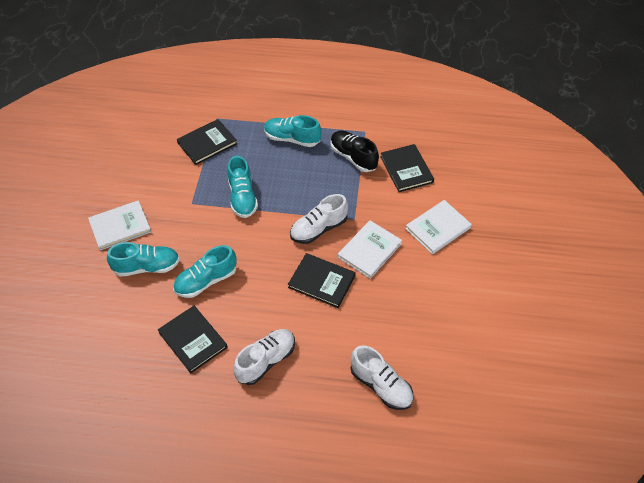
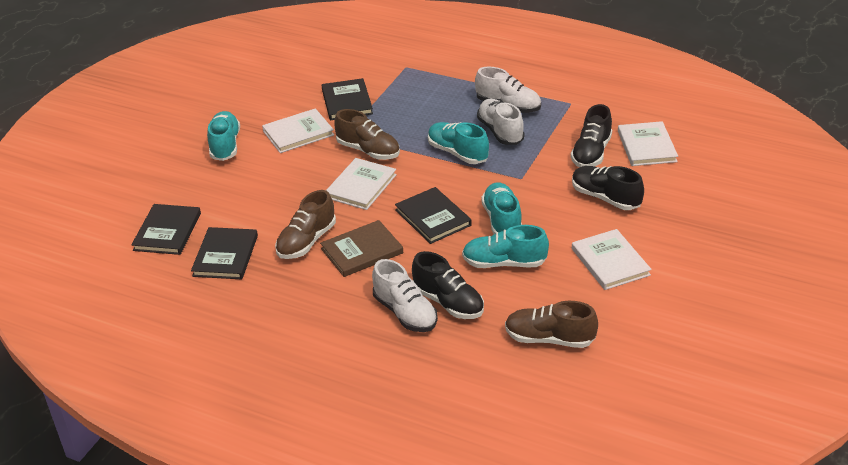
black shoe: [330,131,379,172] = 1 -> [412,251,484,319] [571,104,612,167] [572,166,644,210] = 3
brown book: none = 0 -> [320,220,403,277] = 1
brown shoe: none = 0 -> [275,190,336,259] [334,109,400,160] [505,301,598,348] = 3
white book: [88,200,151,250] [338,220,402,279] [405,200,472,254] = 3 -> [262,108,334,153] [326,158,397,210] [572,229,652,290] [618,121,678,166] = 4

